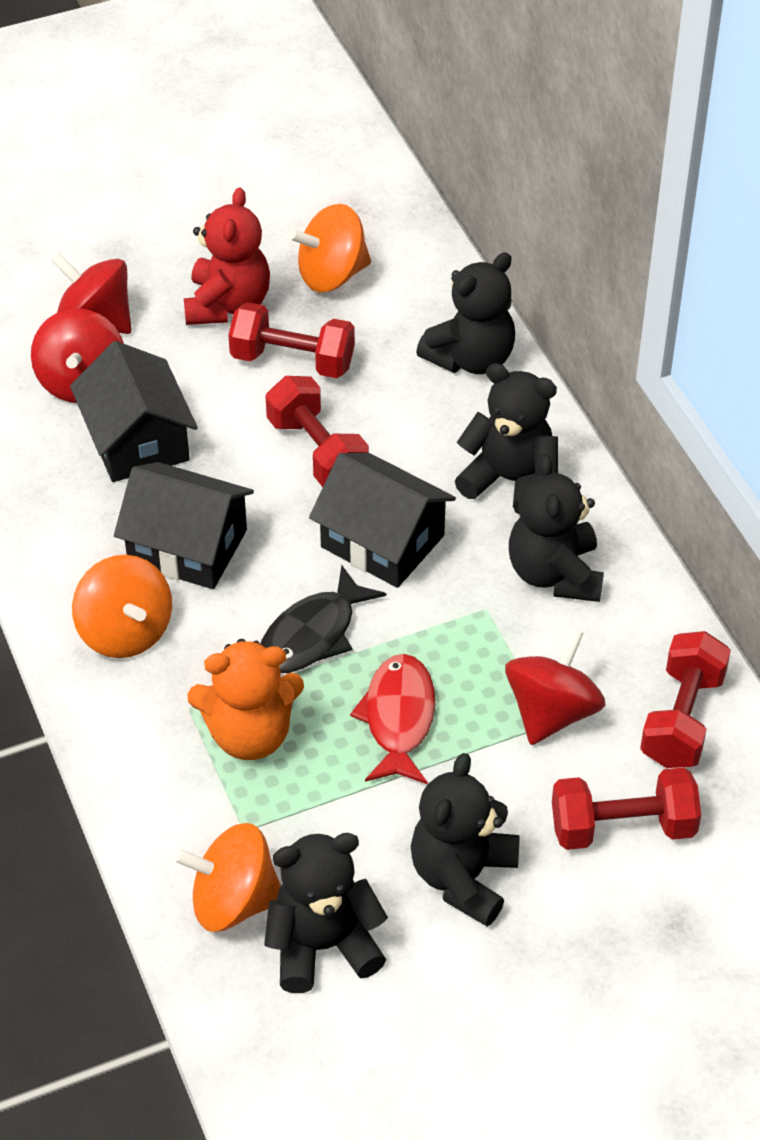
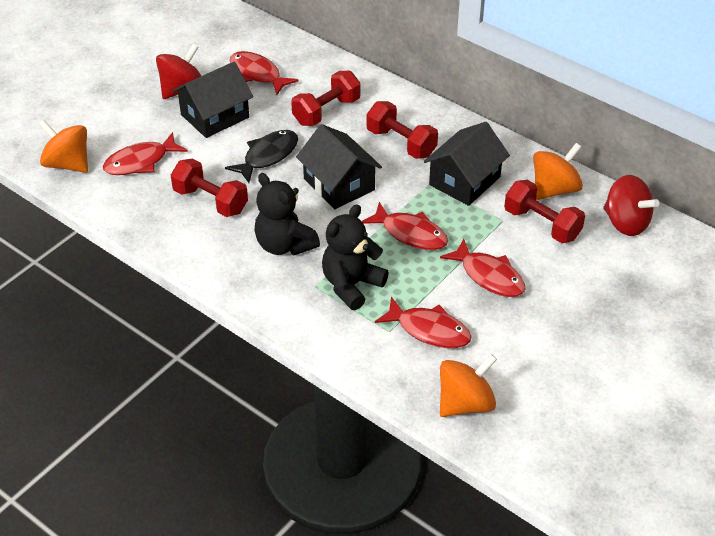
black teddy bear: [264,833,388,993] [411,753,520,926] [416,252,515,374] [455,363,558,514] [509,454,604,602] = 5 -> [254,173,320,256] [322,204,389,310] = 2
orange teddy bear: [187,639,304,760] = 1 -> none = 0
red fish: [350,654,435,784] = 1 -> [103,132,188,175] [230,51,299,95] [362,202,448,250] [375,297,471,348] [440,239,525,297] = 5
red spinning top: [31,308,124,403] [51,252,132,334] [505,628,605,745] = 3 -> [156,44,201,99] [603,175,659,236] = 2
red teddy bear: [184,187,270,325] = 1 -> none = 0

